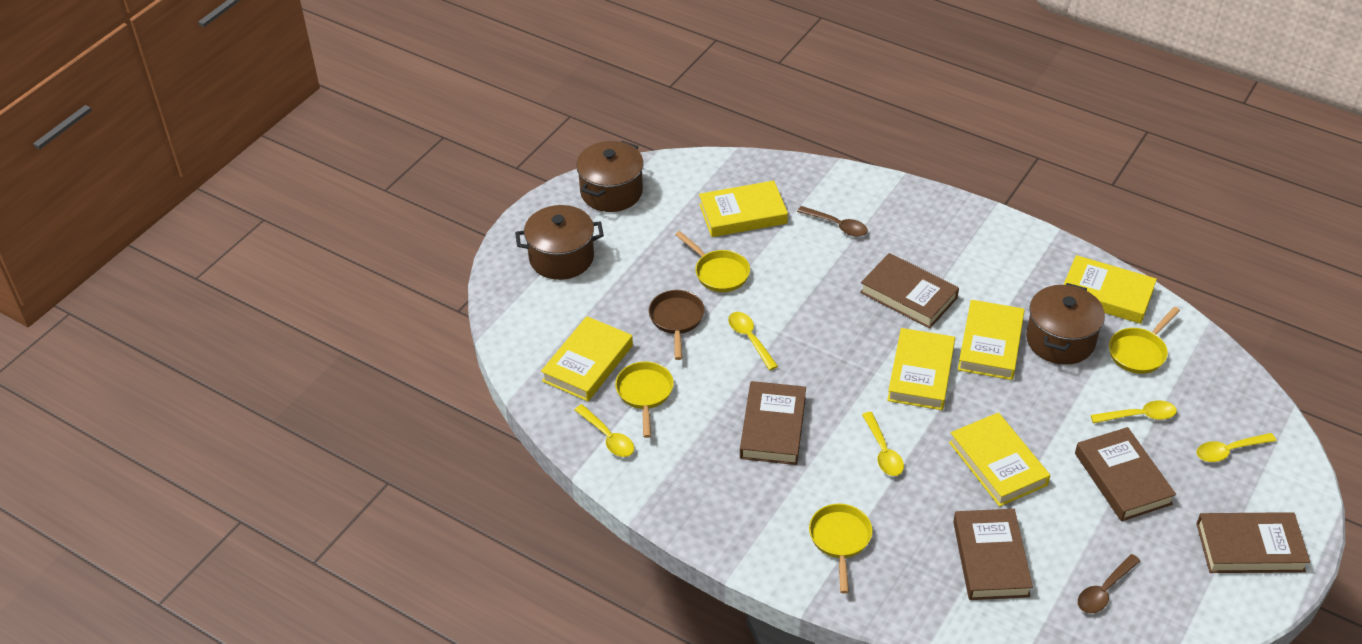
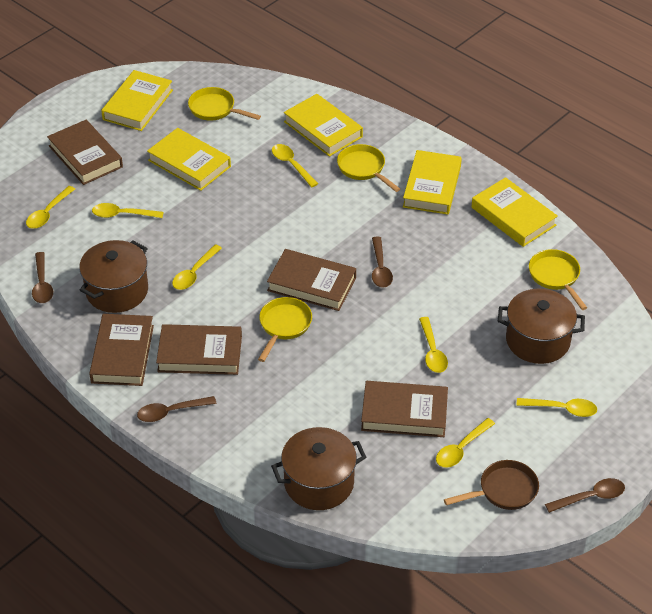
brown spoon: [797,206,868,237] [1078,554,1140,613] = 2 -> [32,252,53,303] [137,396,217,422] [372,237,393,288] [545,478,625,513] = 4
yellow book: [541,316,633,401] [699,181,788,237] [887,328,955,410] [949,412,1050,507] [958,300,1025,380] [1063,255,1157,324] = 6 -> [101,70,173,131] [147,128,231,191] [284,94,363,157] [403,150,462,215] [471,177,558,247] = 5
yellow spoon: [574,404,634,457] [728,312,778,370] [862,412,904,476] [1091,401,1177,423] [1197,433,1276,462] = 5 -> [26,186,75,229] [92,203,163,218] [172,244,222,290] [272,144,318,187] [419,317,448,373] [436,418,495,468] [516,398,597,417] = 7

